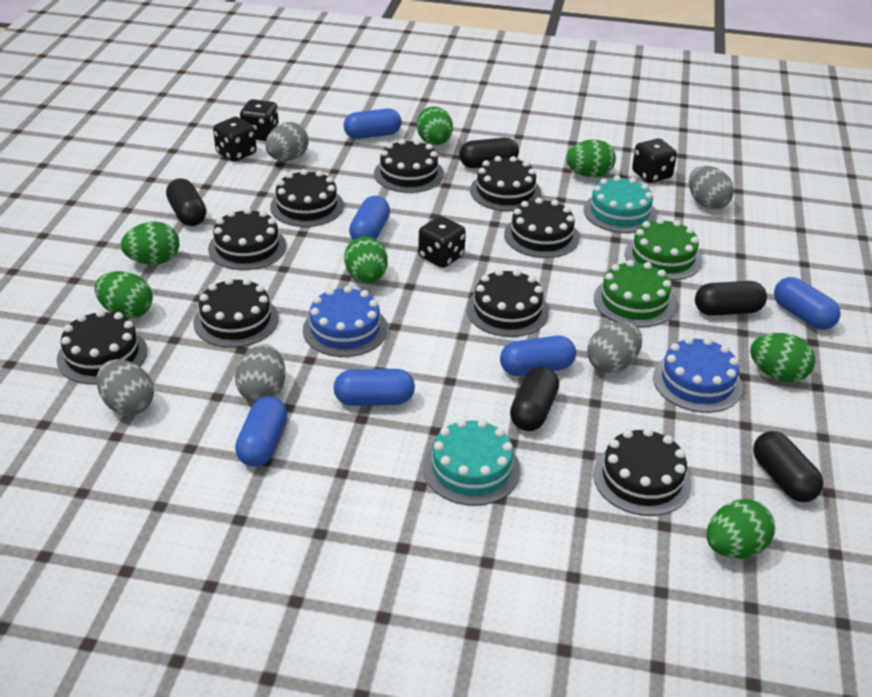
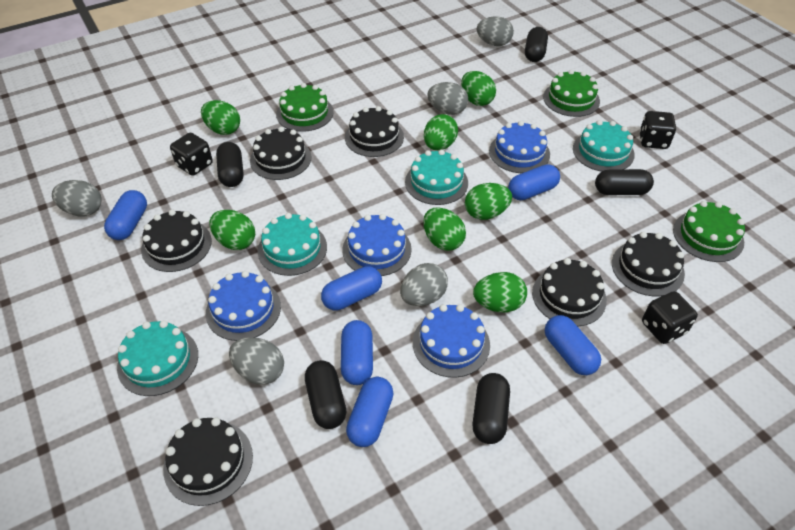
black cake: [57,310,148,385] [193,278,279,348] [208,208,286,270] [270,169,344,227] [374,139,444,193] [466,269,549,337] [470,156,541,211] [504,198,580,258] [593,428,692,516] = 9 -> [141,210,212,272] [163,418,253,506] [250,127,311,180] [345,106,404,157] [532,258,607,326] [612,232,685,296] = 6
black dice: [213,117,257,162] [240,99,279,141] [418,216,466,268] [632,138,677,183] = 4 -> [170,133,213,176] [639,111,676,149] [642,291,698,344] = 3
blue cake: [303,286,388,357] [653,337,743,413] = 2 -> [206,271,281,341] [342,214,412,276] [413,304,490,378] [489,121,550,173] = 4
green cake: [594,260,675,327] [625,218,702,280] = 2 -> [276,83,334,132] [543,70,600,117] [673,201,745,262] = 3
turquoise cake: [423,419,520,506] [583,175,657,233] = 2 -> [117,320,198,396] [258,213,327,276] [405,150,468,205] [573,120,635,172] = 4

